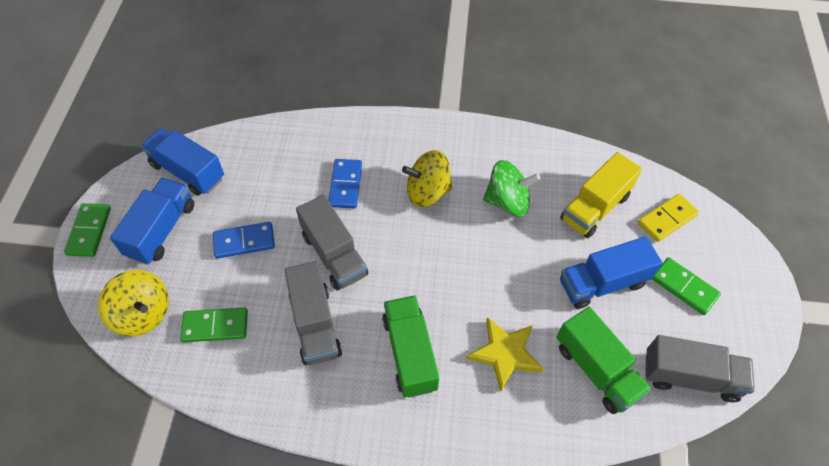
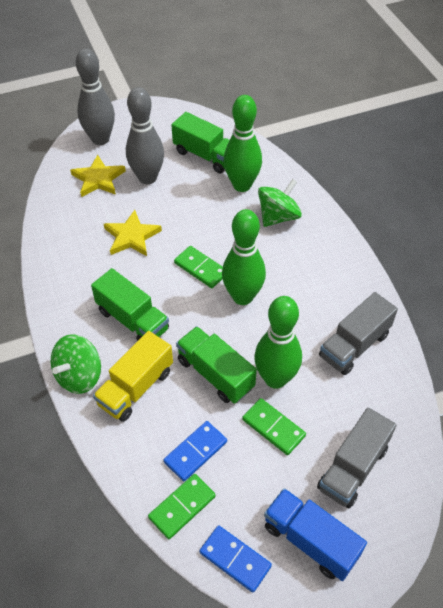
blue truck: [110,178,194,265] [141,128,224,196] [560,236,662,309] = 3 -> [264,488,367,581] = 1
green bowling pin: none = 0 -> [222,209,266,305] [224,95,262,192] [254,296,302,389] = 3
green spinning top: [483,160,540,217] = 1 -> [51,334,101,394] [258,179,302,227] = 2
green truck: [382,295,439,398] [557,307,652,414] = 2 -> [91,268,169,341] [171,112,230,174] [176,326,257,404] = 3
grey bowling pin: none = 0 -> [76,48,115,145] [126,87,164,184] = 2
grey truck: [284,261,342,365] [296,195,368,291] [645,335,755,402] = 3 -> [317,408,396,508] [319,292,398,375] = 2
yellow domino: [638,194,699,242] = 1 -> none = 0
yellow spinning top: [98,270,169,336] [402,150,452,207] = 2 -> none = 0
yellow star: [466,317,544,391] = 1 -> [70,155,126,197] [104,210,162,256] = 2

